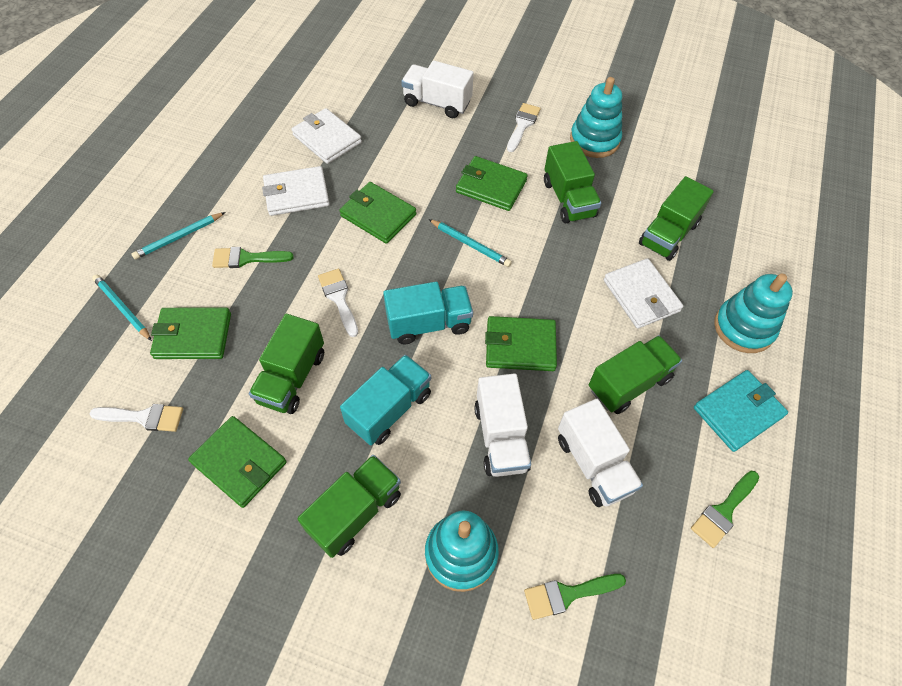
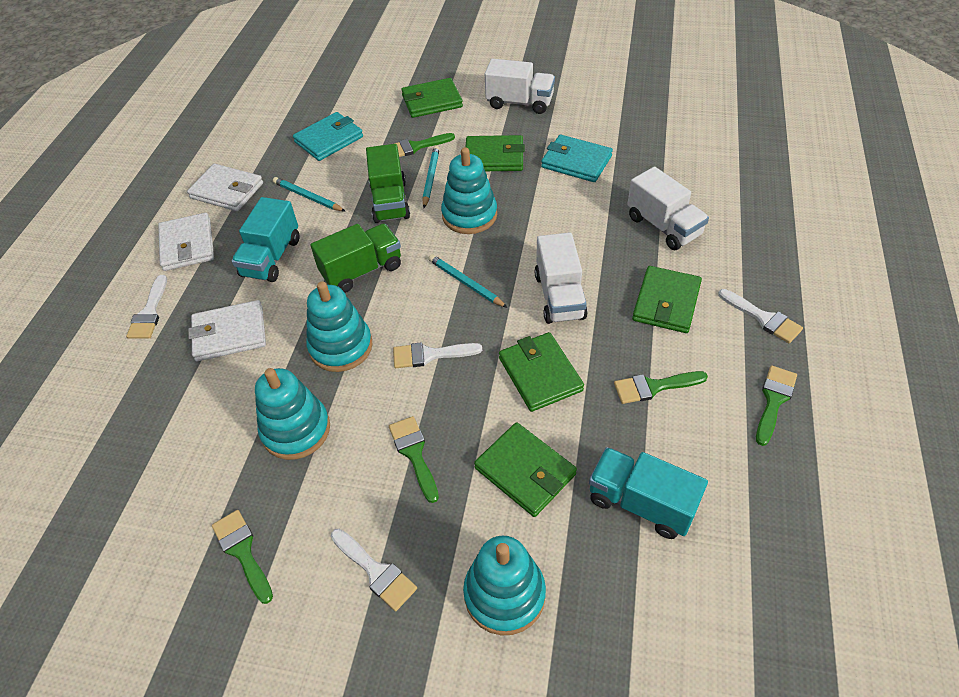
green brush: [212,247,294,268] [524,574,626,620] [691,471,759,548] = 3 -> [212,510,273,604] [389,416,439,503] [394,133,455,157] [614,371,708,404] [756,365,797,446] = 5
green truck: [249,314,324,414] [298,455,401,558] [544,141,601,223] [589,335,682,414] [639,176,714,261] = 5 -> [310,224,401,293] [366,144,410,223] = 2
turquoise stacking toy: [425,511,499,592] [570,77,622,158] [714,274,793,353] = 3 -> [255,368,330,460] [306,281,373,372] [441,147,497,234] [463,535,546,635] = 4
turquoise wallet: [694,370,788,452] = 1 -> [293,112,363,161] [541,135,613,182] = 2
white brush: [90,404,183,432] [318,269,358,337] [507,103,541,152] = 3 -> [126,275,167,339] [331,529,417,611] [393,342,482,368] [718,289,803,343] = 4

